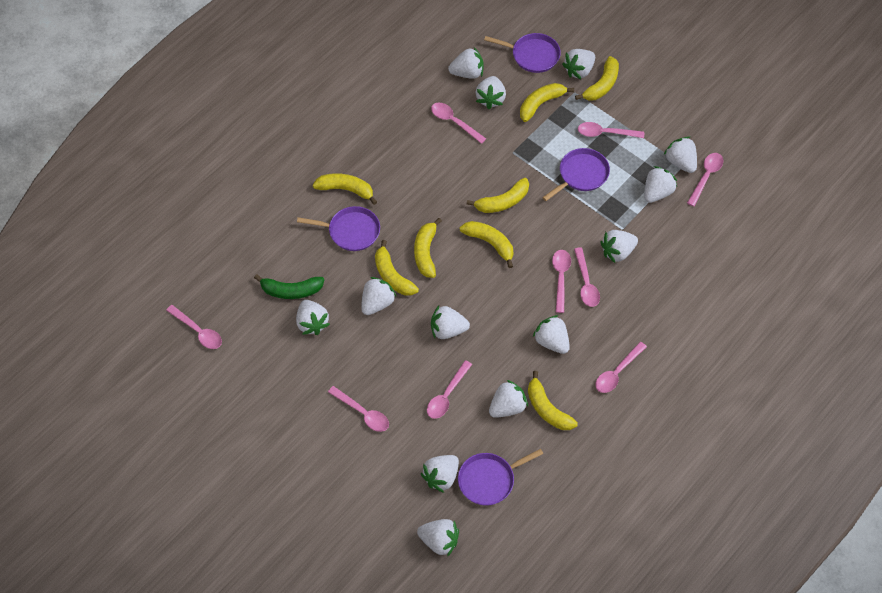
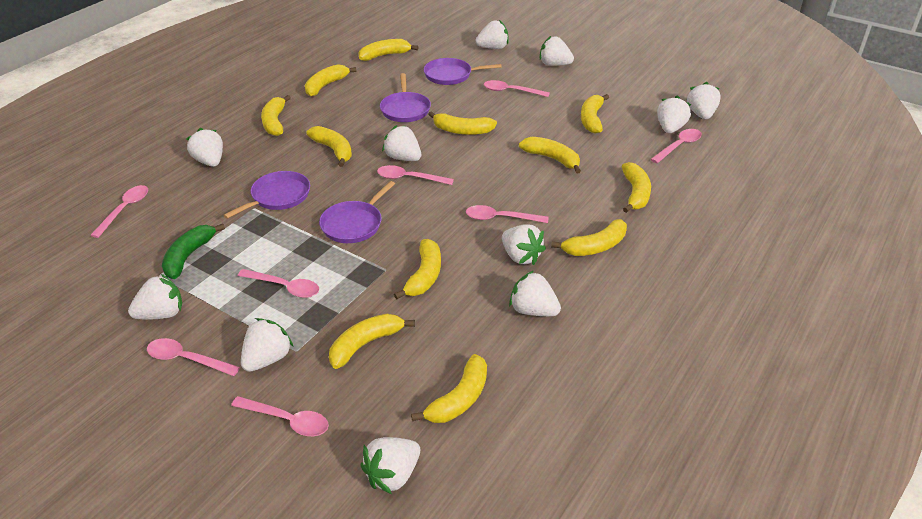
pink spoon: [166,305,222,349] [328,386,389,432] [427,360,472,419] [431,103,486,144] [552,250,571,313] [574,247,600,307] [578,122,644,138] [595,342,647,393] [687,153,723,206] = 9 -> [91,185,148,238] [147,338,240,376] [231,396,329,436] [238,269,319,298] [377,165,454,185] [466,205,548,223] [484,80,550,97] [650,129,702,163] = 8
white strawberry: [296,300,330,335] [361,277,396,315] [417,519,459,557] [421,455,459,493] [431,306,470,339] [448,47,483,79] [476,76,506,109] [489,380,528,418] [533,315,570,354] [562,49,595,79] [601,230,638,263] [644,166,677,203] [664,137,697,173] = 13 -> [128,274,182,319] [186,128,223,167] [241,318,294,372] [360,437,420,494] [382,125,421,161] [475,20,509,49] [502,224,546,265] [509,271,561,316] [540,36,574,66] [657,95,692,133] [687,82,721,119] = 11
yellow banana: [313,173,377,205] [375,240,419,296] [414,218,442,278] [460,221,513,268] [467,178,529,213] [520,83,574,122] [528,371,578,430] [575,56,619,101] = 8 -> [261,95,291,136] [305,64,357,96] [306,126,352,167] [329,314,415,369] [359,39,418,61] [394,239,441,299] [411,354,487,423] [428,111,497,135] [519,137,581,174] [551,219,627,256] [581,94,609,134] [622,162,651,213] = 12

